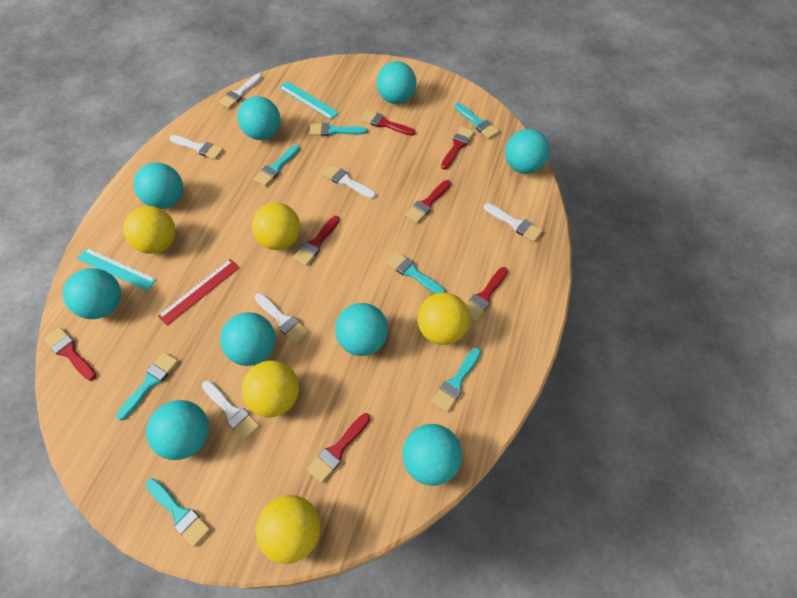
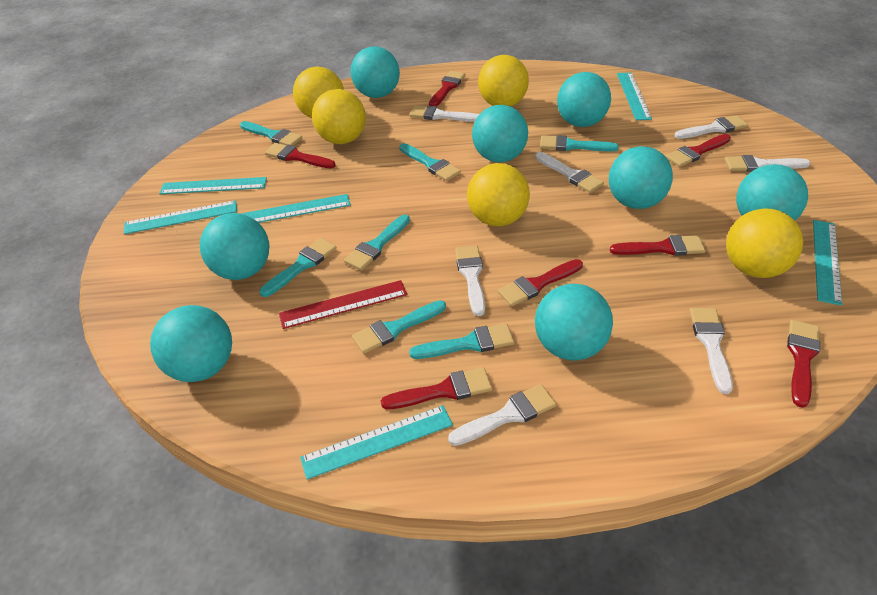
turquoise ball: [63,268,121,319] [134,163,183,209] [146,400,209,460] [220,312,276,366] [237,96,281,140] [335,303,388,356] [377,61,416,104] [403,424,462,486] [505,129,550,174] = 9 -> [150,305,232,382] [200,213,269,280] [351,46,400,98] [472,105,528,163] [535,284,613,361] [557,72,611,127] [609,146,673,209] [736,164,808,220] = 8
turquoise ruler: [77,248,157,291] [279,81,339,120] = 2 -> [124,200,237,234] [159,177,267,194] [241,194,351,223] [300,405,453,480] [617,72,652,120] [813,220,842,306] = 6
white brush: [169,135,224,160] [202,380,260,440] [219,74,262,109] [255,293,309,344] [322,164,376,199] [484,203,543,242] = 6 -> [410,106,479,122] [448,384,557,446] [455,246,485,316] [535,152,604,193] [675,115,748,139] [689,308,733,394] [725,155,810,172] = 7

